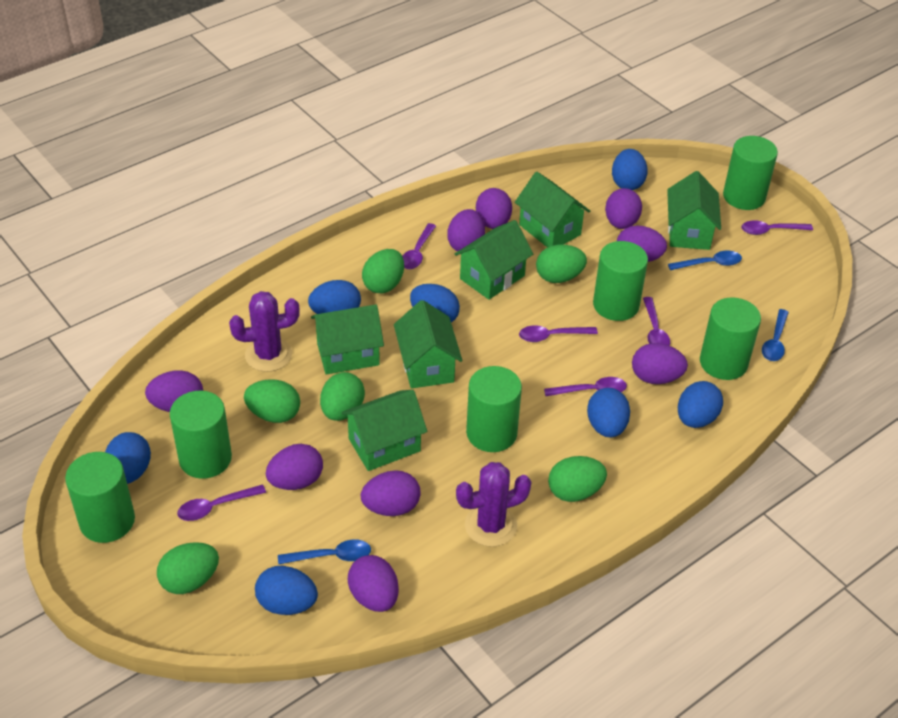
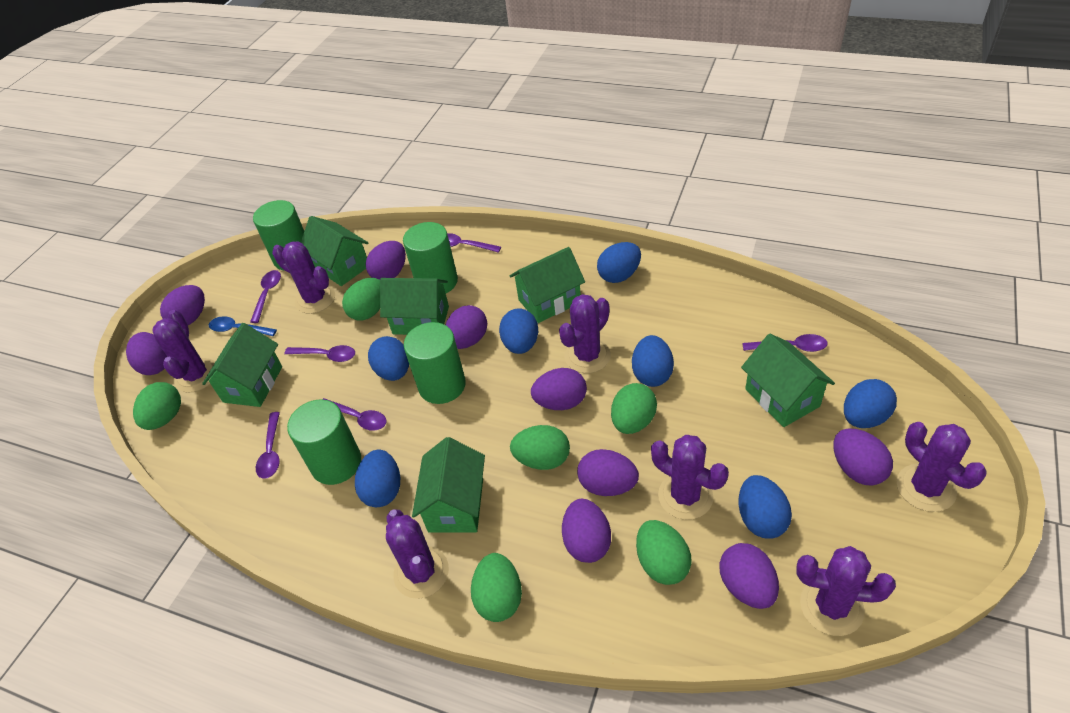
blue spoon: [278,539,371,565] [668,251,742,270] [762,309,789,361] = 3 -> [209,316,277,336] = 1
green cylinder: [65,452,135,543] [170,390,232,479] [466,366,522,452] [593,241,648,321] [700,297,761,380] [723,136,778,210] = 6 -> [253,200,304,271] [287,399,361,485] [403,222,458,293] [404,322,466,404] = 4
purple cactus: [229,291,300,372] [456,462,531,547] = 2 -> [152,310,215,393] [272,241,335,314] [386,510,449,599] [559,294,611,373] [651,435,729,520] [796,546,896,636] [897,422,987,512] = 7

